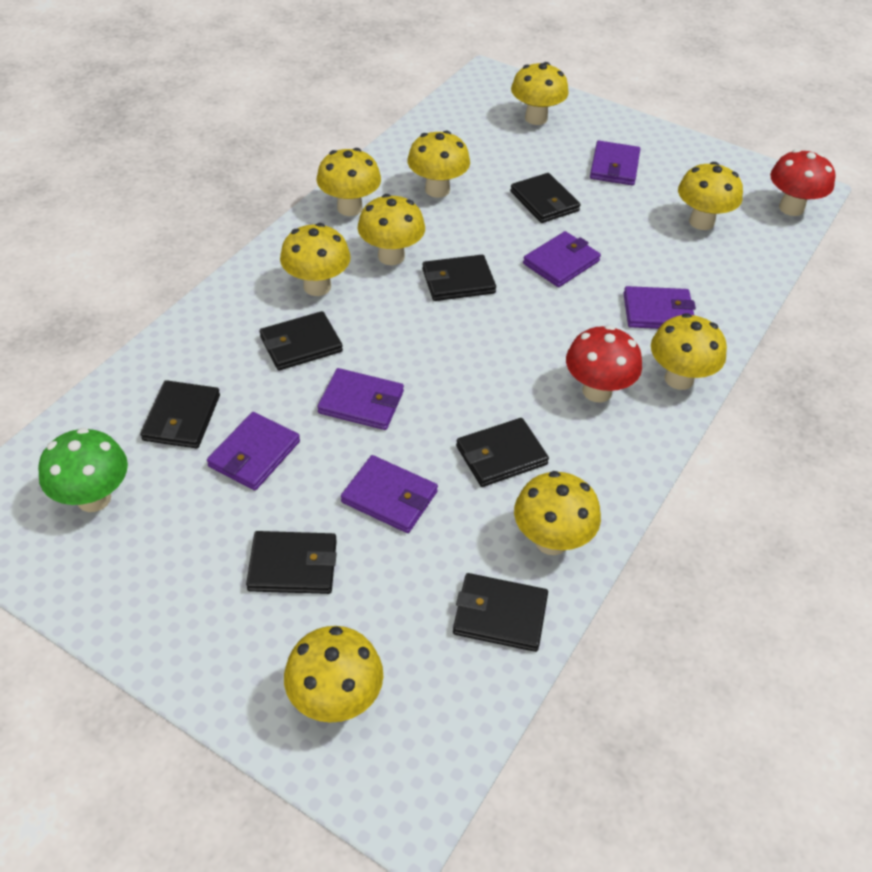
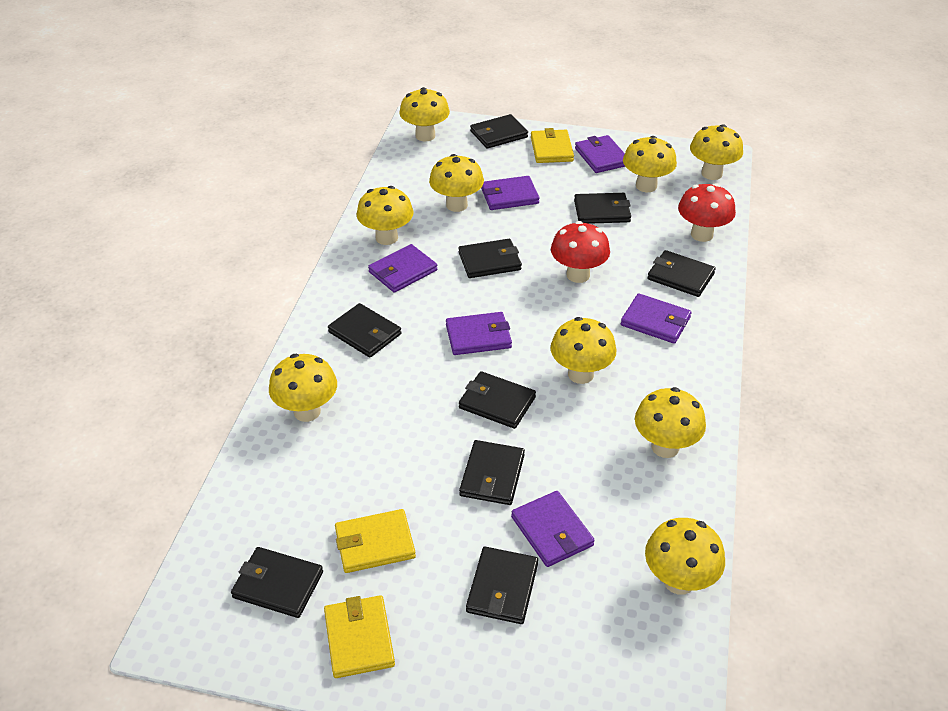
black wallet: [140,380,220,449] [246,531,337,594] [260,311,343,370] [422,255,496,301] [453,573,548,652] [456,418,549,487] [510,173,580,223] = 7 -> [231,547,323,618] [328,303,401,358] [459,239,522,278] [459,371,536,429] [459,440,525,505] [466,547,538,624] [470,114,528,149] [574,193,631,224] [647,250,716,297] = 9
green mushroom: [38,428,128,512] = 1 -> none = 0
yellow wallet: none = 0 -> [324,595,395,678] [335,509,416,573] [531,128,574,163] = 3

